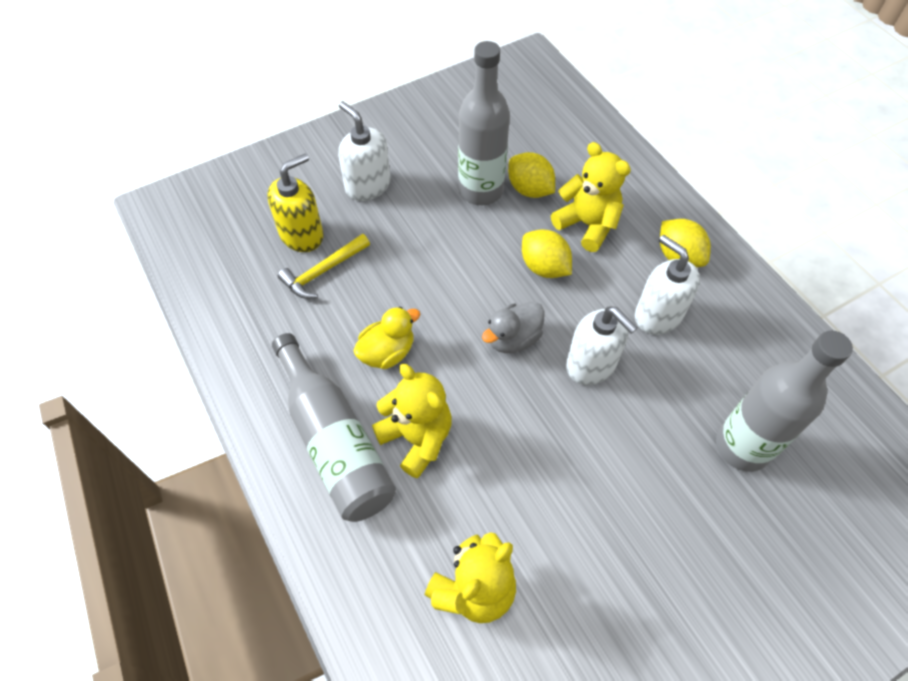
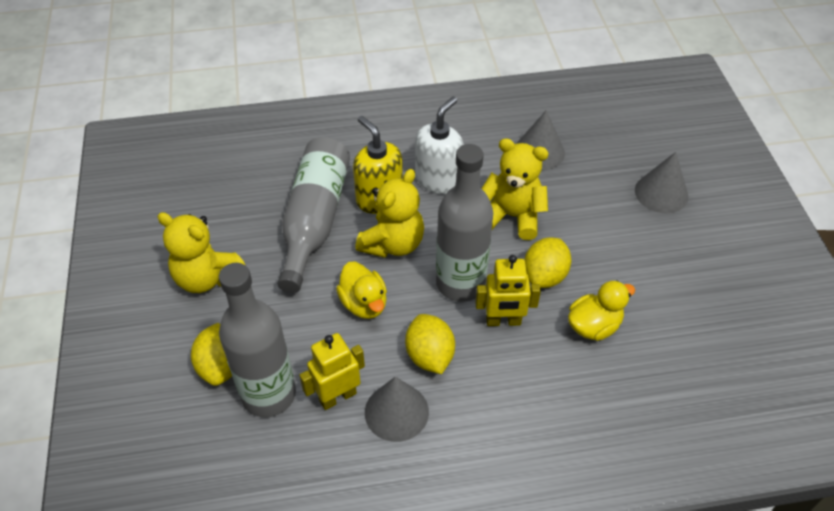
grey cone: none = 0 -> [365,377,429,442] [516,110,565,171] [635,152,688,213] = 3
grey duck: [482,302,545,353] = 1 -> none = 0
white soap dispenser: [338,101,390,201] [566,307,638,385] [635,235,700,335] = 3 -> [415,97,464,194] = 1
yellow duck: [353,307,420,369] = 1 -> [336,262,387,319] [568,280,635,341] = 2
yellow hammer: [278,234,370,299] = 1 -> none = 0
yellow robot: none = 0 -> [300,333,365,410] [475,255,541,326] = 2

